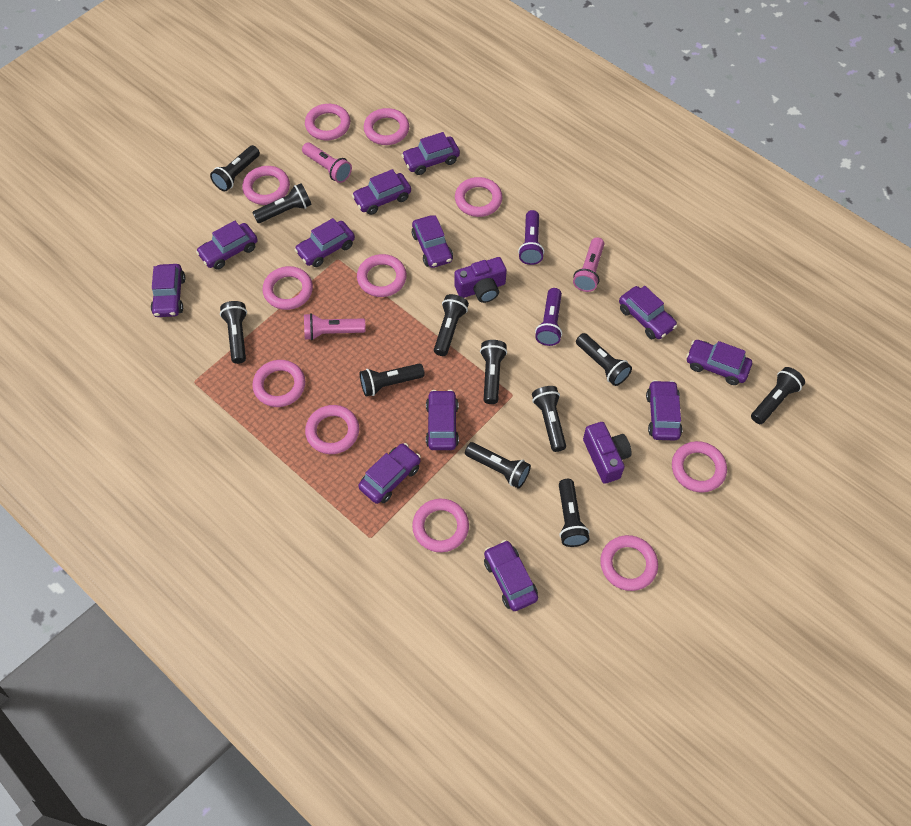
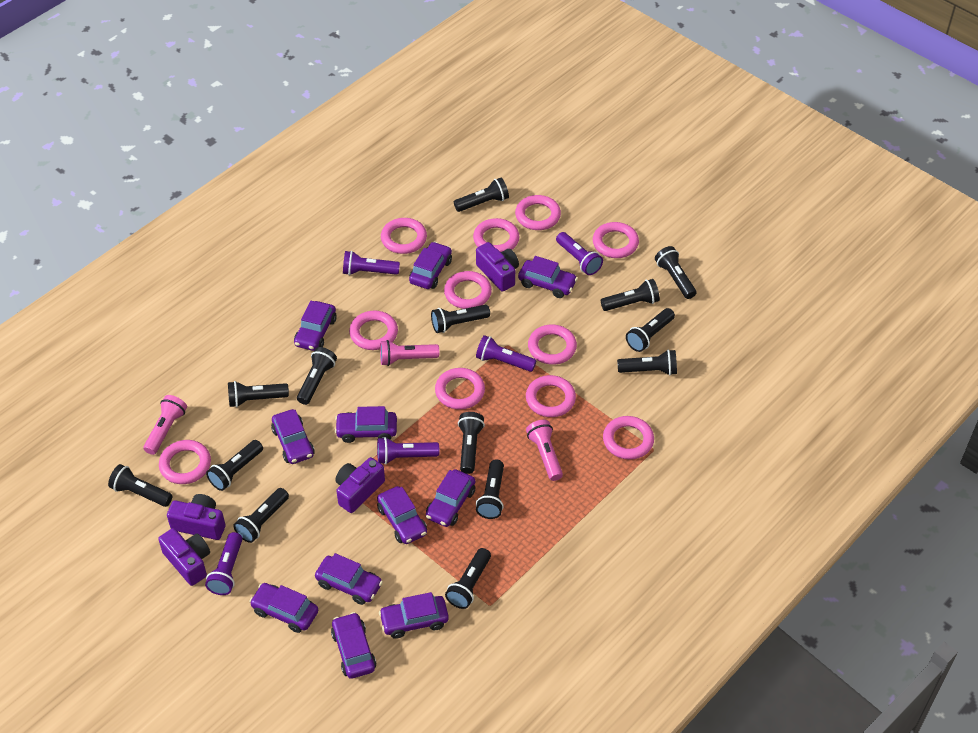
black flashlight: [210,145,260,191] [220,301,247,364] [252,183,312,223] [360,363,425,397] [434,294,469,356] [465,442,531,488] [480,340,507,404] [532,386,566,452] [559,479,590,547] [576,333,632,386] [751,367,805,424] = 11 -> [108,464,172,507] [206,440,263,491] [228,381,289,407] [233,488,289,543] [297,347,337,405] [431,305,490,333] [445,548,491,609] [454,178,509,212] [458,412,485,474] [476,460,504,519] [601,279,660,311] [617,349,677,376] [626,308,675,352] [655,246,696,299] = 14
purple camera: [454,257,507,303] [583,422,632,484] = 2 -> [158,528,210,586] [167,494,225,540] [336,457,385,513] [476,242,519,292] = 4
purple car: [151,264,185,317] [196,221,258,270] [294,218,355,267] [352,169,411,215] [358,443,421,504] [401,132,460,175] [412,215,453,268] [426,390,459,450] [484,540,538,611] [619,286,677,339] [646,380,683,440] [686,340,752,385] = 12 -> [249,583,318,633] [271,409,315,464] [294,301,337,351] [315,553,383,605] [331,612,376,679] [335,406,397,443] [377,486,427,544] [379,592,449,639] [409,242,452,289] [426,469,476,527] [518,256,578,298] = 11
purple flashlight: [518,210,544,265] [535,288,562,346] = 2 -> [205,532,242,595] [343,251,400,275] [377,437,439,464] [476,335,536,372] [556,232,603,275] = 5

